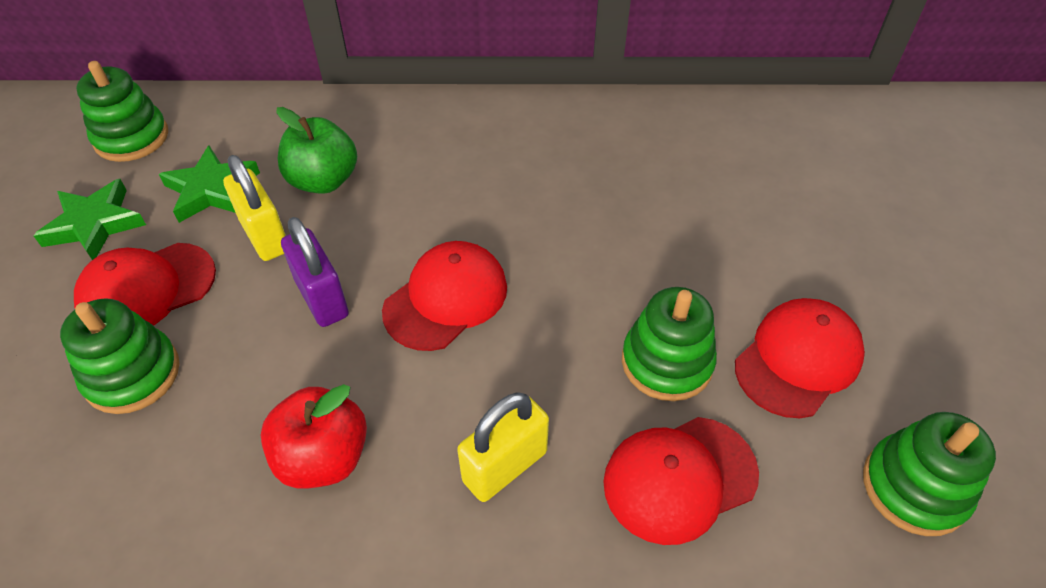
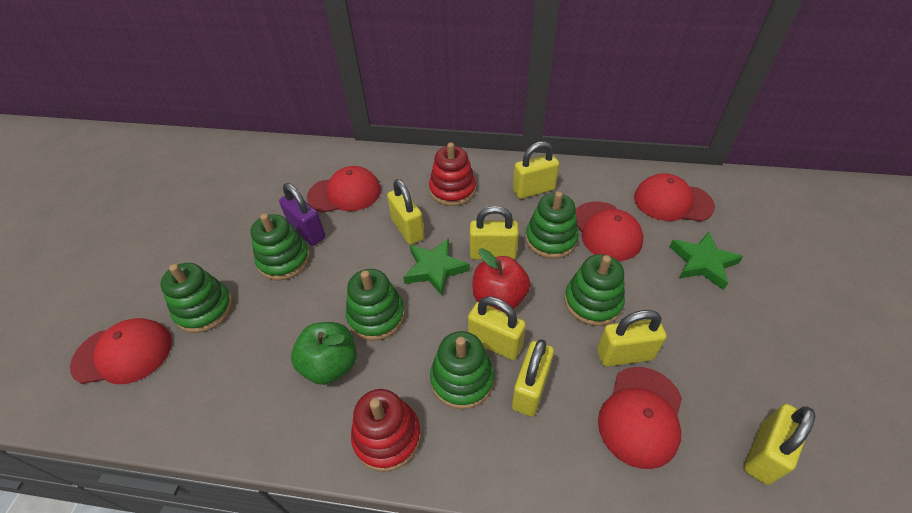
green stacking toy: [60,298,180,414] [76,61,168,162] [622,287,717,401] [863,412,996,536] = 4 -> [160,263,233,333] [250,214,310,280] [346,269,405,341] [430,331,494,409] [525,191,579,259] [564,254,625,326] = 6
red cap: [74,243,216,326] [382,241,507,351] [603,417,759,545] [735,298,865,418] = 4 -> [70,318,172,384] [307,166,381,213] [575,202,643,261] [598,367,682,469] [634,173,715,222] = 5
red stacking toy: none = 0 -> [351,389,421,472] [429,143,476,206] = 2
yellow padlock: [223,155,286,261] [457,392,549,502] = 2 -> [387,179,425,245] [468,297,526,360] [470,206,519,260] [512,339,554,417] [513,141,559,199] [597,310,667,367] [744,404,815,485] = 7

